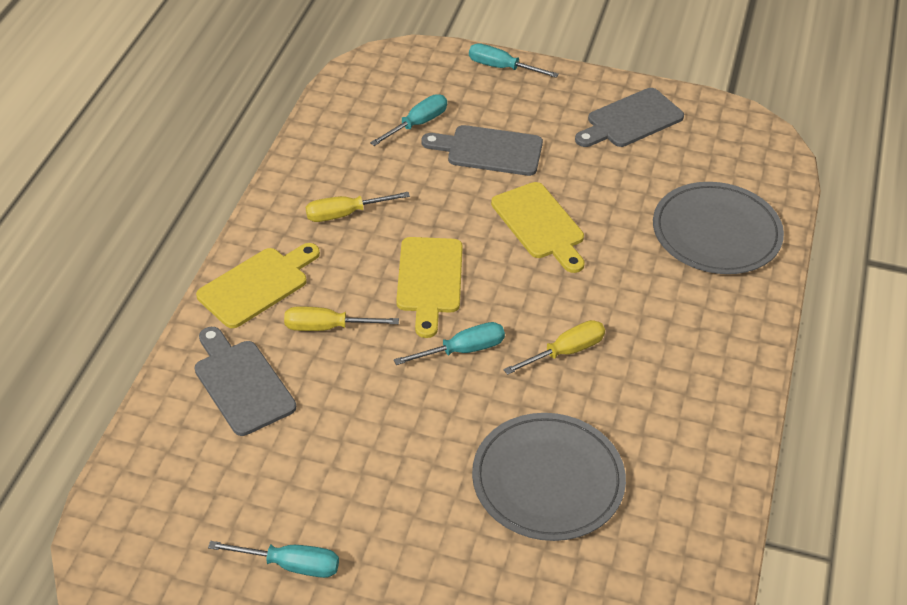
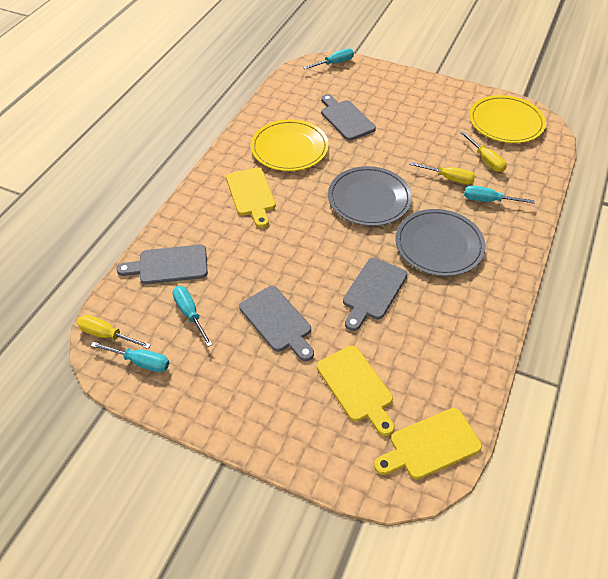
grey cutting board: [195,327,296,436] [422,125,543,176] [575,88,684,147] = 3 -> [116,244,208,284] [239,286,314,361] [321,94,376,141] [343,258,407,331] = 4
yellow plate: none = 0 -> [251,119,329,171] [469,95,546,143] = 2

